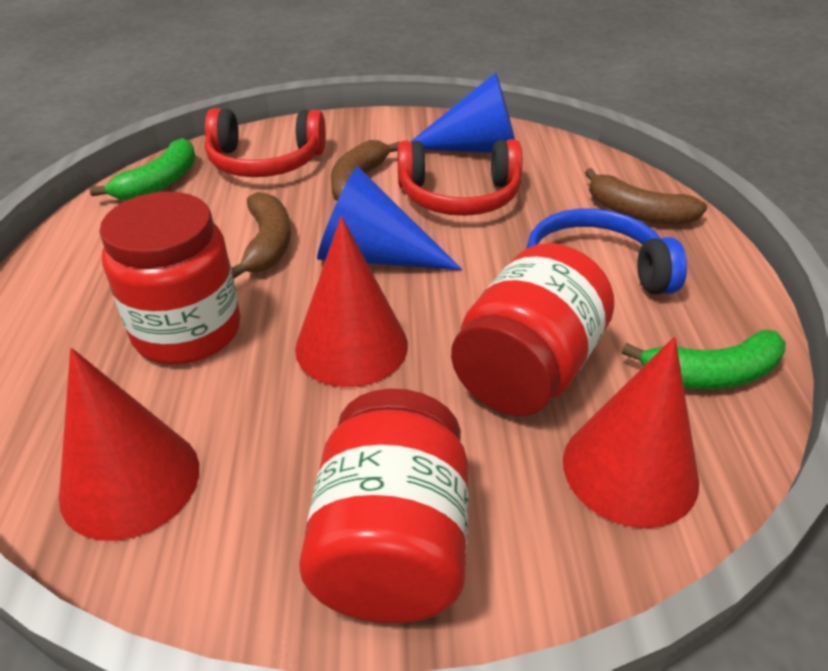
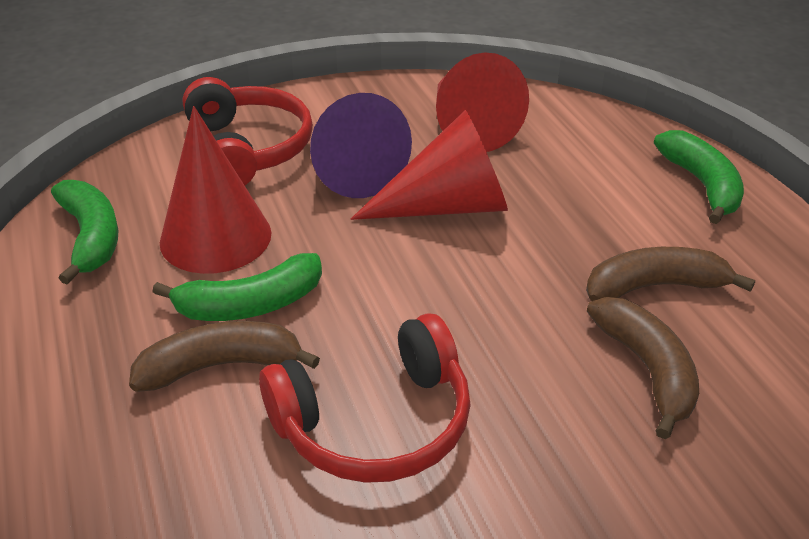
blue cone: [317,166,463,270] [410,72,515,153] = 2 -> none = 0
blue headphones: [526,209,687,294] = 1 -> none = 0
green banana: [89,138,196,200] [622,329,785,389] = 2 -> [51,180,118,285] [152,253,322,321] [654,130,744,224] = 3
purple cone: none = 0 -> [310,93,412,198] = 1
red jar: [99,192,241,364] [299,389,469,623] [451,243,614,416] = 3 -> none = 0

